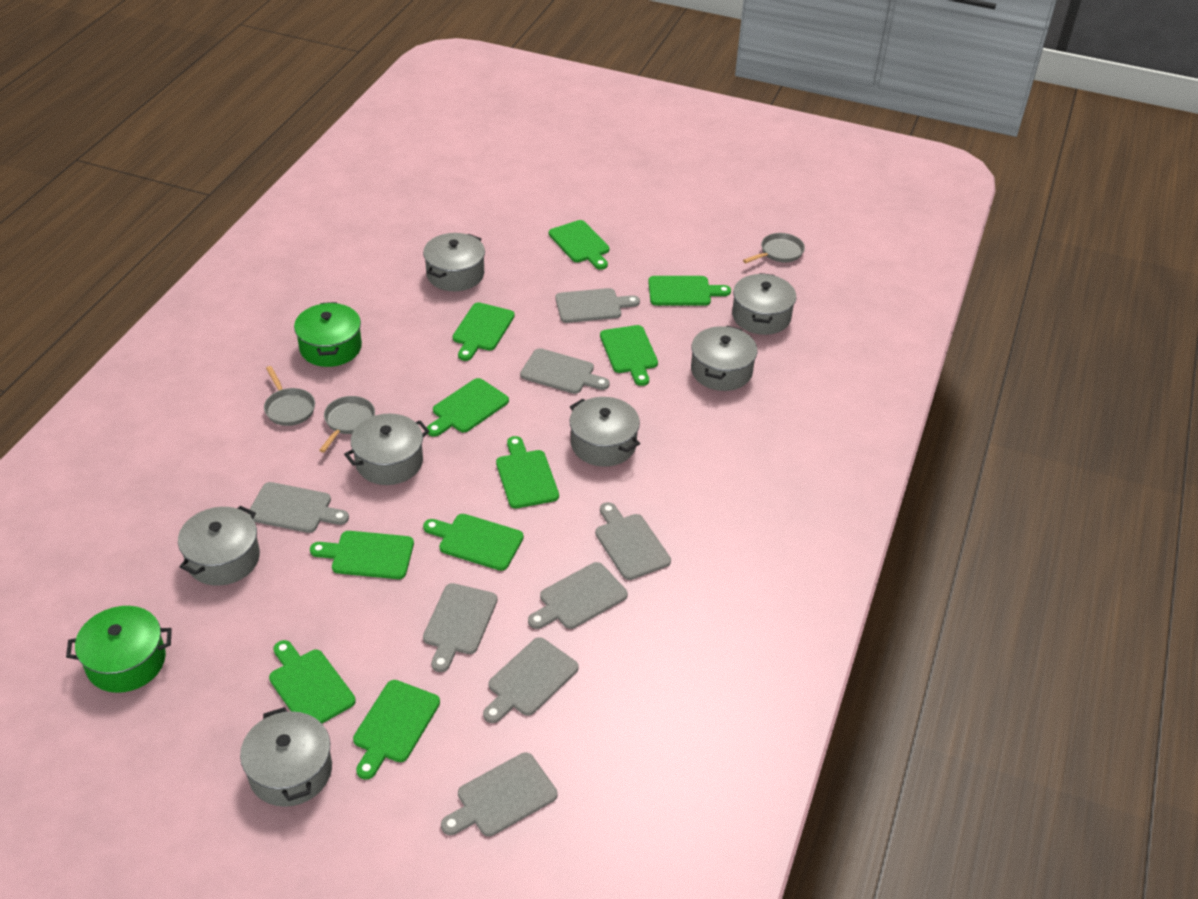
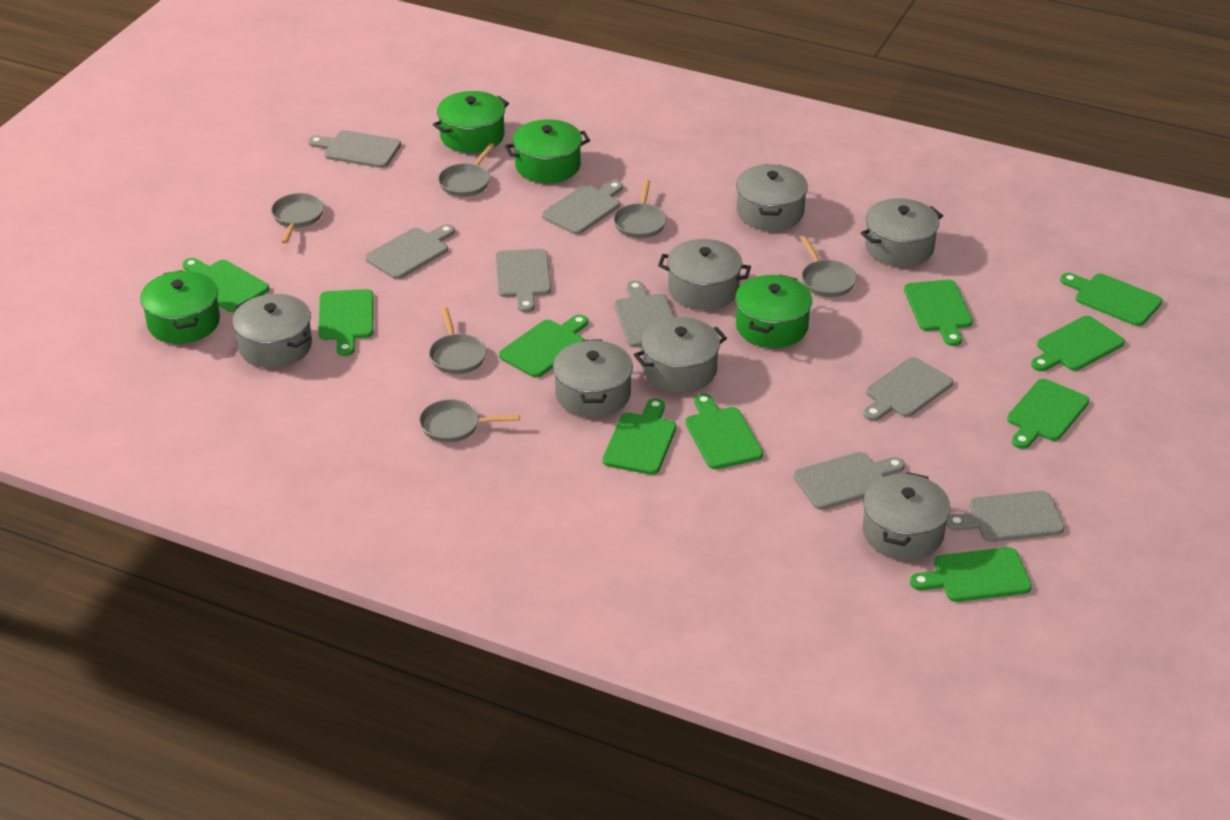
green pot: [66,606,172,693] [294,302,362,367] = 2 -> [140,270,220,344] [433,91,509,153] [505,119,590,183] [735,274,812,348] = 4
grey pan: [264,366,315,426] [319,396,375,453] [743,233,805,263] = 3 -> [271,193,324,244] [419,399,520,443] [429,307,486,374] [438,143,495,197] [614,180,666,238] [801,236,857,297] = 6

